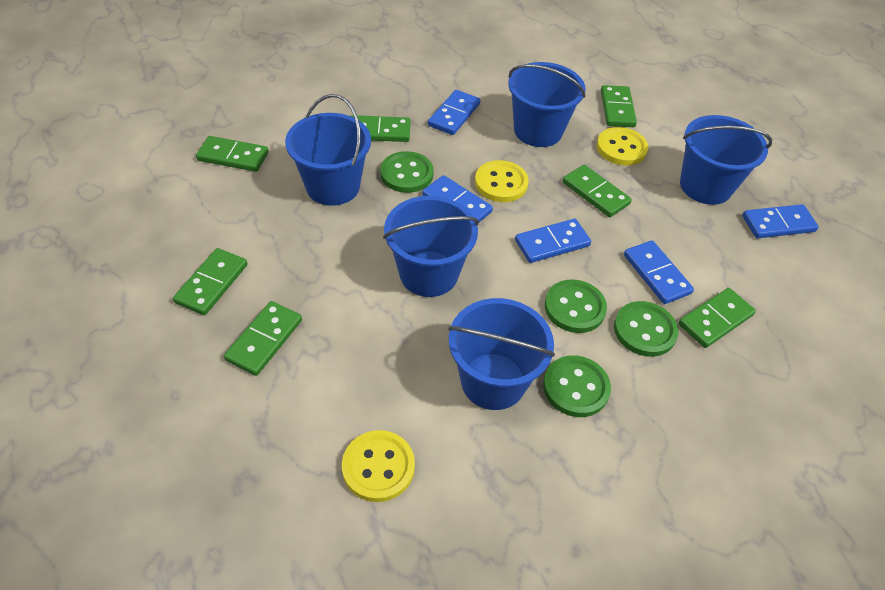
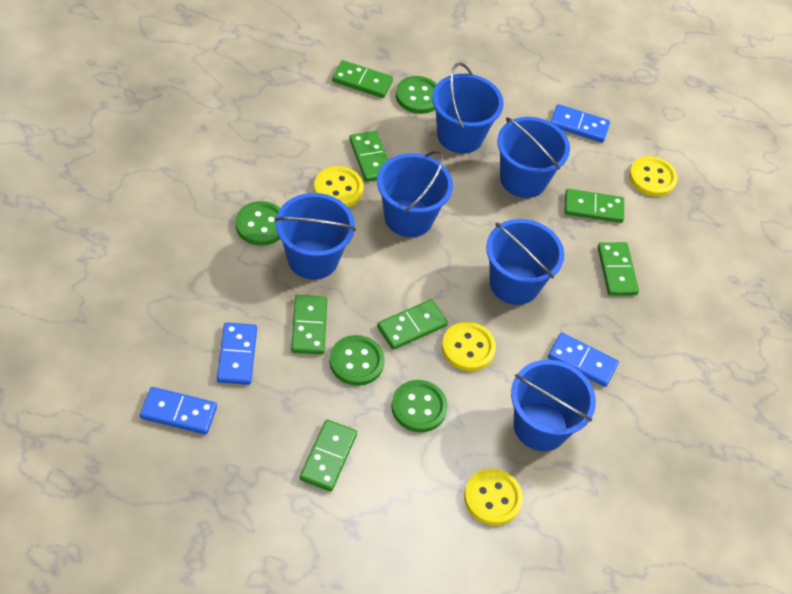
blue bucket: [285,94,371,206] [383,196,479,297] [449,298,555,410] [508,62,586,147] [680,115,772,205] = 5 -> [274,193,356,280] [377,150,453,237] [432,62,504,154] [486,219,564,305] [497,117,570,198] [511,360,596,451] = 6
blue domino: [422,175,493,222] [428,90,480,135] [515,219,591,263] [624,240,694,304] [742,204,819,238] = 5 -> [140,387,217,435] [217,322,257,385] [548,332,619,387] [551,104,610,143] = 4
yellow button: [342,430,415,502] [475,160,529,202] [597,127,648,165] = 3 -> [314,166,364,207] [442,322,496,371] [464,468,523,526] [629,156,678,197] = 4

